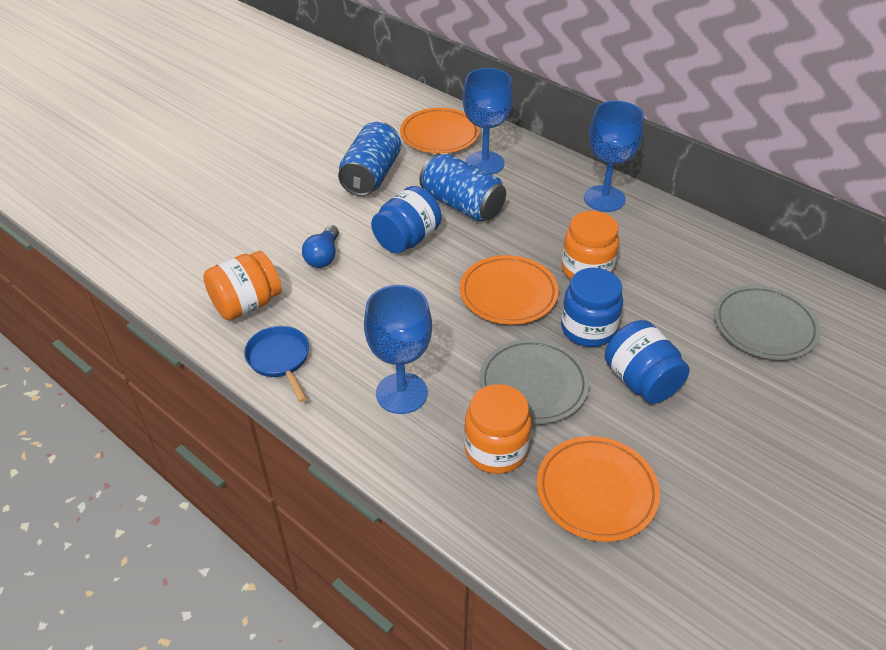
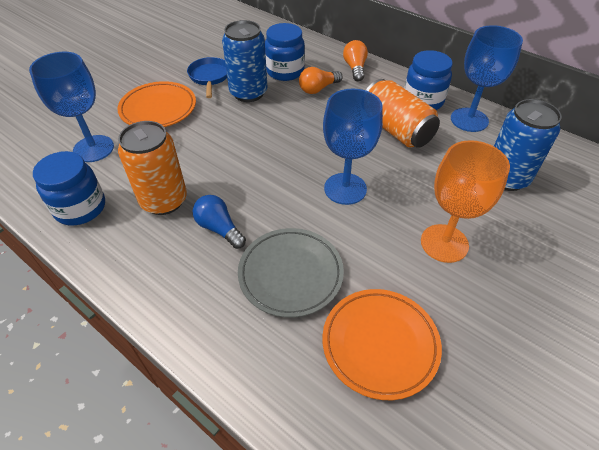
grey plate: [479,339,589,424] [714,285,821,360] = 2 -> [238,228,344,318] = 1
orange can: none = 0 -> [118,121,187,215] [366,79,440,148] = 2
orange goblet: none = 0 -> [421,140,510,263] = 1
orange jar: [203,251,281,321] [464,384,532,474] [561,211,619,279] = 3 -> none = 0
orange light bulb: none = 0 -> [299,67,343,94] [343,40,368,81] = 2
orange plate: [400,108,480,153] [460,255,559,324] [537,436,660,542] = 3 -> [117,81,196,127] [322,289,442,400] = 2

